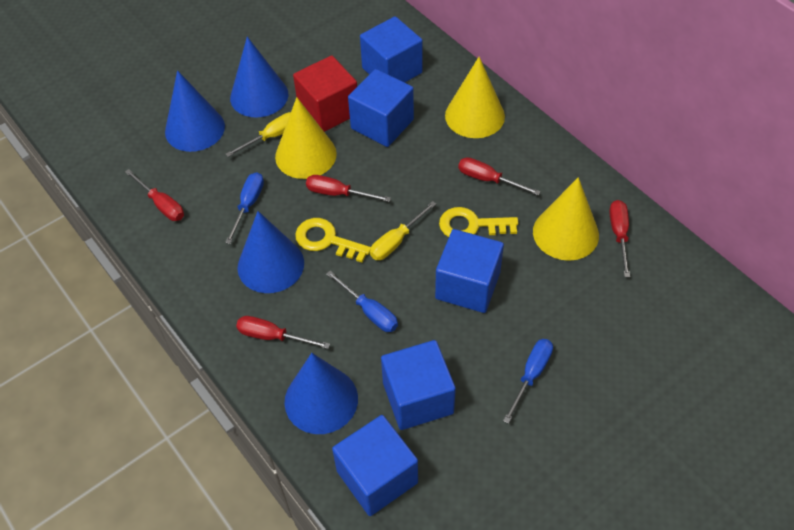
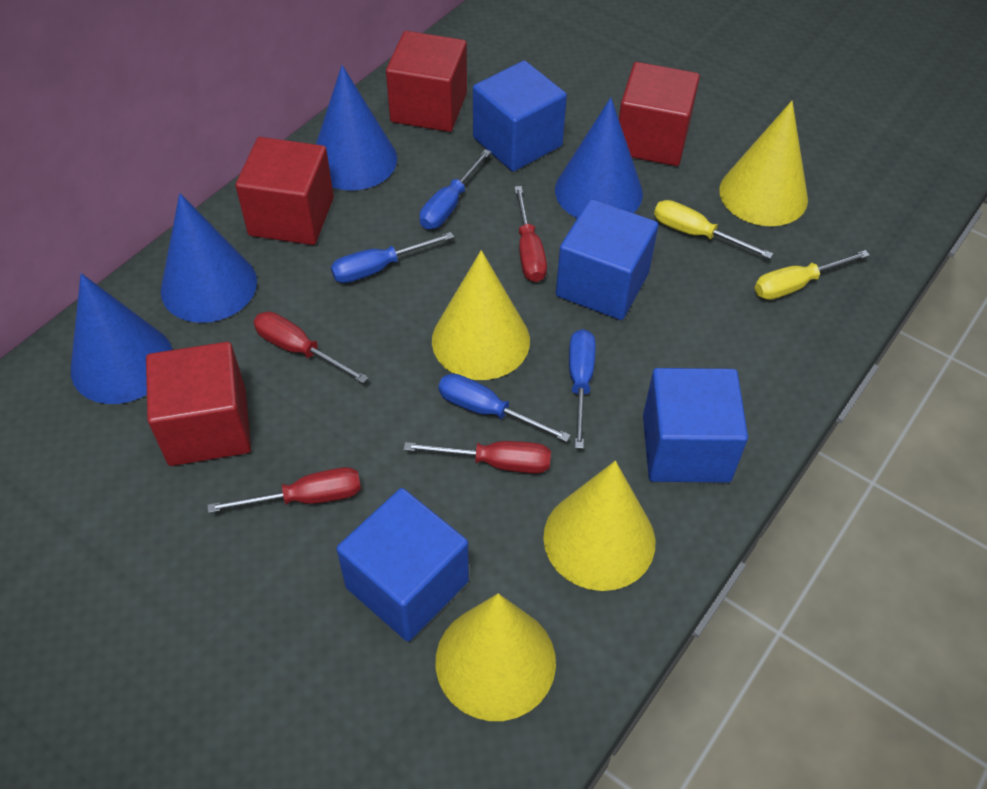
blue cube: [332,415,418,516] [348,69,414,147] [360,16,423,82] [381,340,456,430] [435,229,504,313] = 5 -> [337,488,469,642] [473,60,567,172] [556,199,658,320] [643,368,748,483] = 4
blue screwdriver: [225,172,264,244] [326,271,398,332] [503,339,553,424] = 3 -> [331,232,454,283] [420,149,491,229] [438,373,571,442] [569,329,596,449] = 4
red cube: [293,55,357,132] = 1 -> [146,342,251,466] [236,137,334,245] [386,31,467,132] [619,62,700,166] = 4
red screwdriver: [125,169,184,221] [236,316,330,349] [306,175,391,202] [458,157,541,196] [609,200,630,277] = 5 -> [207,467,361,513] [254,312,368,384] [404,441,551,474] [514,186,547,282] = 4
yellow cone: [275,97,337,179] [445,57,505,138] [533,177,599,261] = 3 -> [432,250,530,380] [436,593,556,721] [543,461,655,591] [719,101,808,226] = 4
yellow key: [295,218,371,263] [439,207,518,237] = 2 -> none = 0

